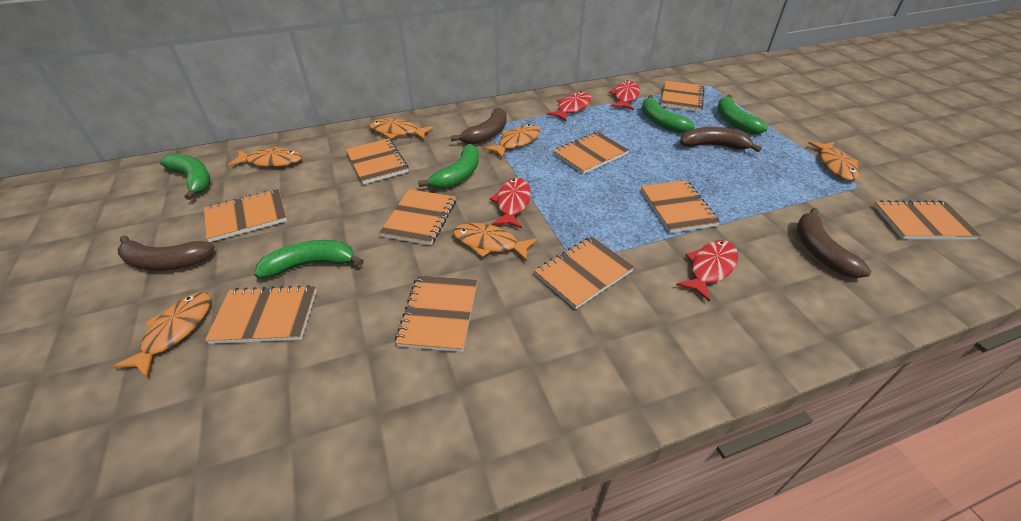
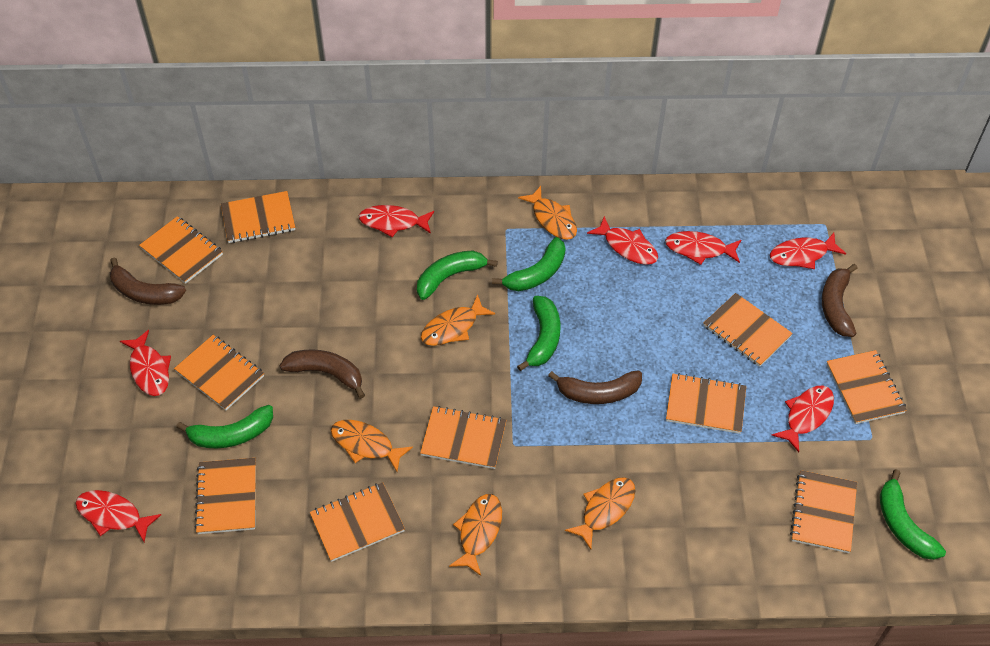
orange fish: [113,293,211,378] [228,146,302,167] [369,118,433,139] [453,223,537,261] [484,124,540,158] [808,141,860,181] = 6 -> [331,420,413,472] [421,294,495,346] [449,494,502,576] [518,186,577,240] [565,477,636,549] = 5
red fish: [489,178,531,229] [547,92,591,122] [609,80,640,110] [676,240,738,302] = 4 -> [75,490,161,542] [120,330,171,396] [359,205,434,237] [587,216,658,265] [665,231,741,265] [770,233,846,269] [772,385,834,452] = 7

